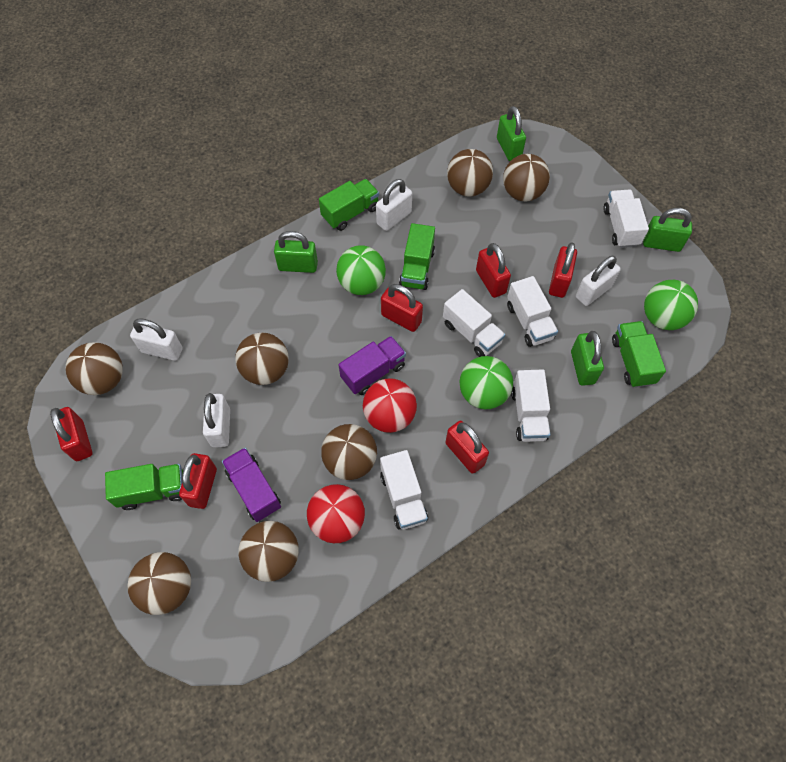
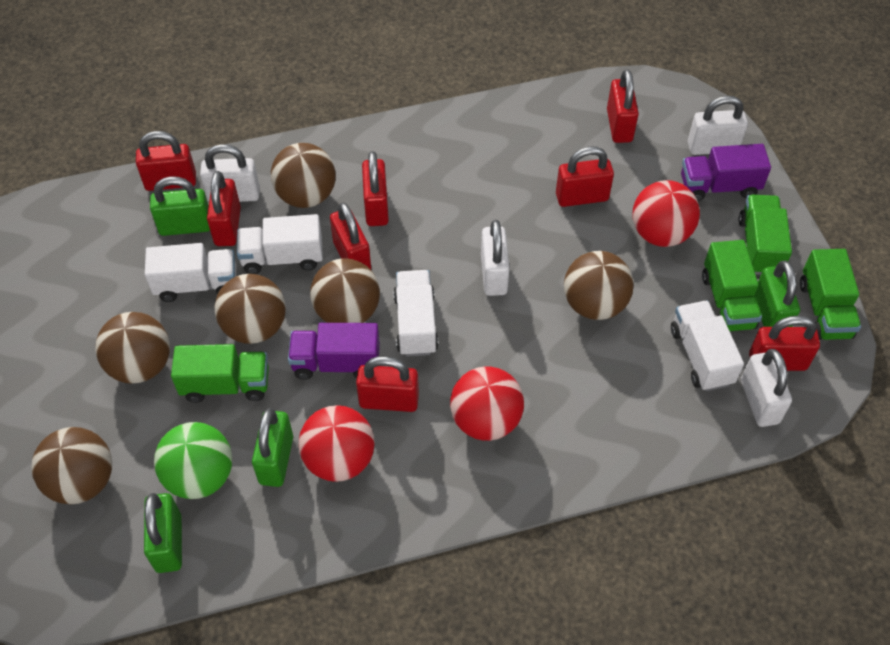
brown ball: [66,342,123,395] [127,552,191,615] [235,333,289,385] [238,521,299,582] [321,424,377,480] [447,149,493,197] [503,154,550,201] = 7 -> [31,427,112,504] [95,312,170,384] [215,274,286,344] [271,143,336,208] [310,258,380,323] [564,251,634,320] = 6
green ball: [336,245,386,295] [459,356,513,409] [644,280,698,330] = 3 -> [154,422,232,499] = 1
red ball: [307,484,365,543] [363,378,417,433] = 2 -> [299,405,375,482] [450,366,524,441] [633,180,700,247] = 3
red padlock: [50,407,92,461] [179,453,217,509] [381,284,423,332] [446,421,489,474] [476,243,511,298] [549,242,577,298] = 6 -> [136,131,196,191] [207,171,241,246] [330,202,371,270] [356,356,419,412] [362,151,389,226] [556,146,614,207] [607,69,639,143] [749,316,820,371] = 8
white truck: [380,450,428,530] [443,289,505,357] [507,276,558,347] [511,370,551,442] [603,189,649,248] = 5 -> [145,243,236,302] [237,214,323,274] [393,270,439,357] [671,300,744,391] = 4

